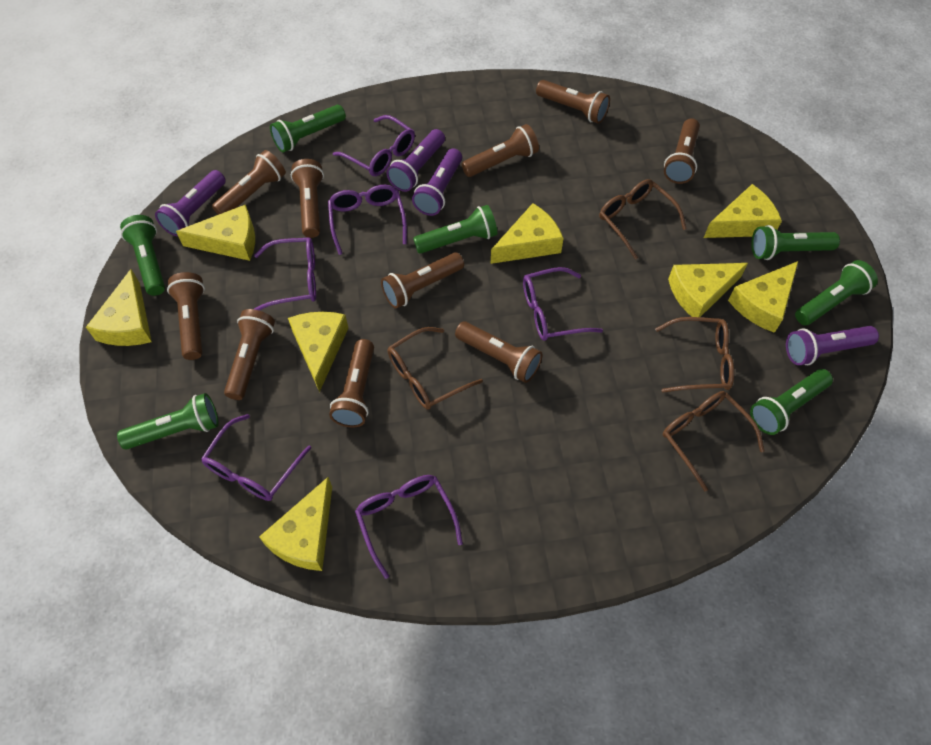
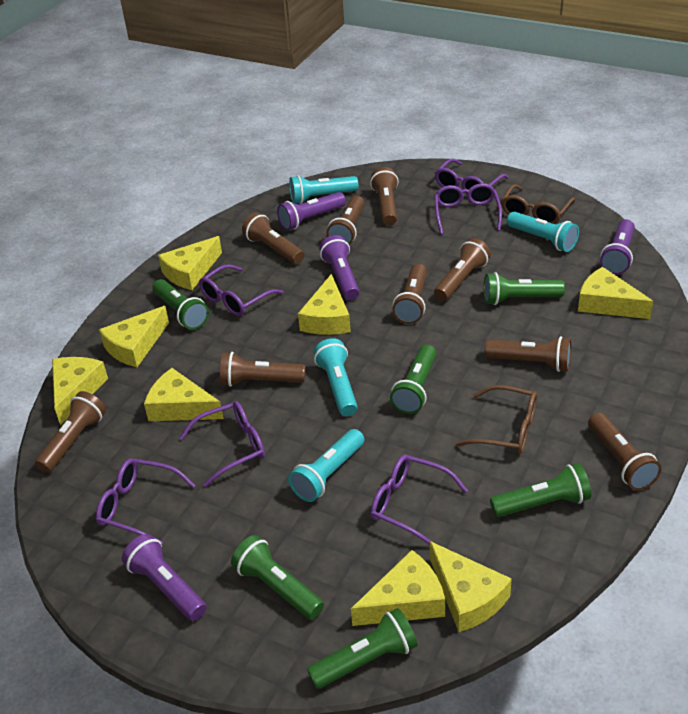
brown flashlight: [167,272,205,360] [212,150,286,215] [224,309,275,400] [291,159,324,238] [329,339,374,428] [381,253,464,309] [455,321,543,383] [462,124,539,177] [536,80,610,124] [664,118,700,184] = 10 -> [35,391,106,473] [220,352,305,387] [242,212,304,264] [326,196,365,245] [370,167,399,226] [392,264,427,324] [434,238,491,301] [484,336,571,372] [588,413,661,490] = 9
brown glasses: [388,327,483,410] [599,179,687,260] [655,317,734,393] [663,391,764,491] = 4 -> [455,385,537,454] [501,184,575,224] = 2
green flashlight: [117,393,219,449] [120,215,165,296] [270,105,346,153] [413,205,497,254] [750,369,833,435] [751,225,840,260] [795,260,878,325] = 7 -> [152,279,209,330] [231,535,324,620] [307,608,418,689] [390,345,436,414] [484,272,565,305] [490,463,591,517] = 6
turquoise flashlight: none = 0 -> [288,429,365,502] [289,175,359,204] [313,338,357,416] [507,211,579,252] = 4

